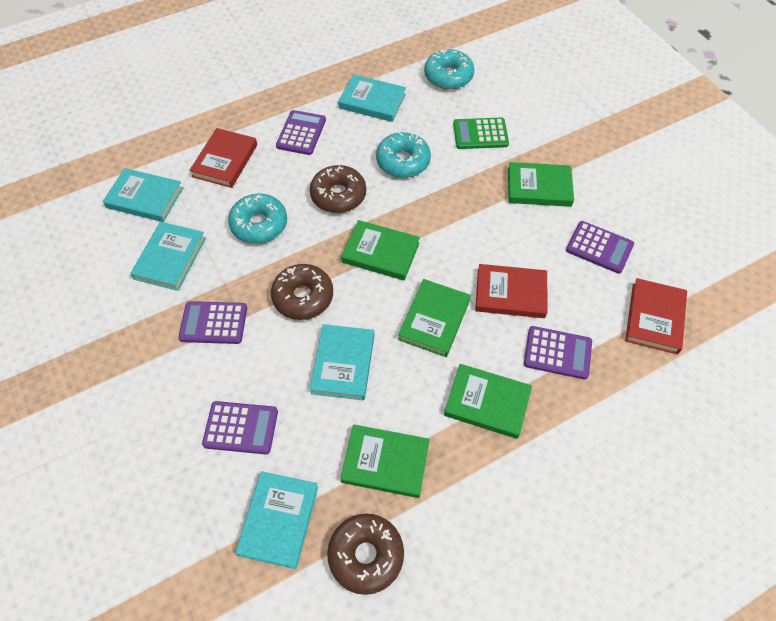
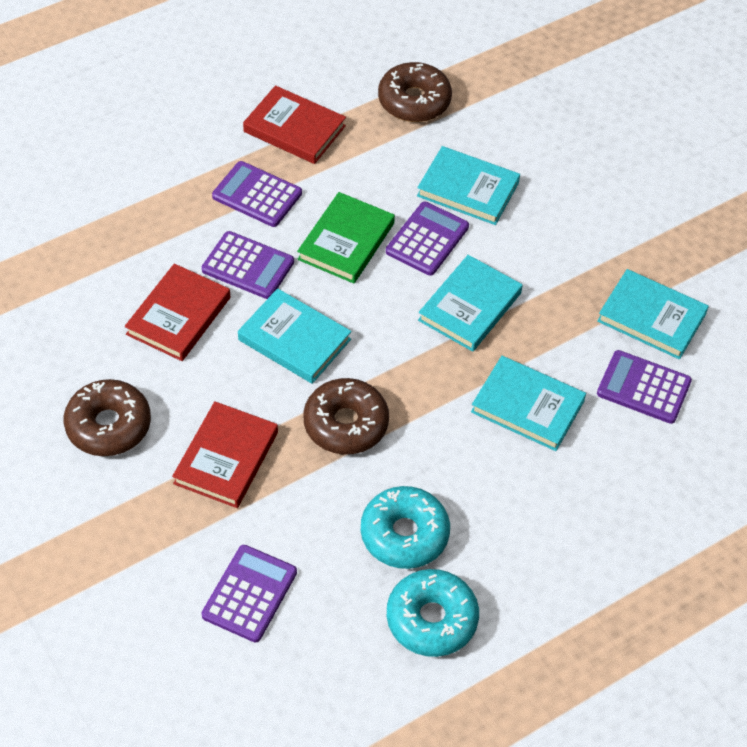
green book: [340,424,430,498] [341,220,420,281] [398,279,471,357] [444,364,532,439] [508,162,574,207] = 5 -> [297,192,395,284] = 1
green calculator: [453,117,509,149] = 1 -> none = 0
turquoise donut: [228,194,287,244] [376,132,431,178] [424,49,475,89] = 3 -> [361,486,450,569] [387,569,479,657] = 2

